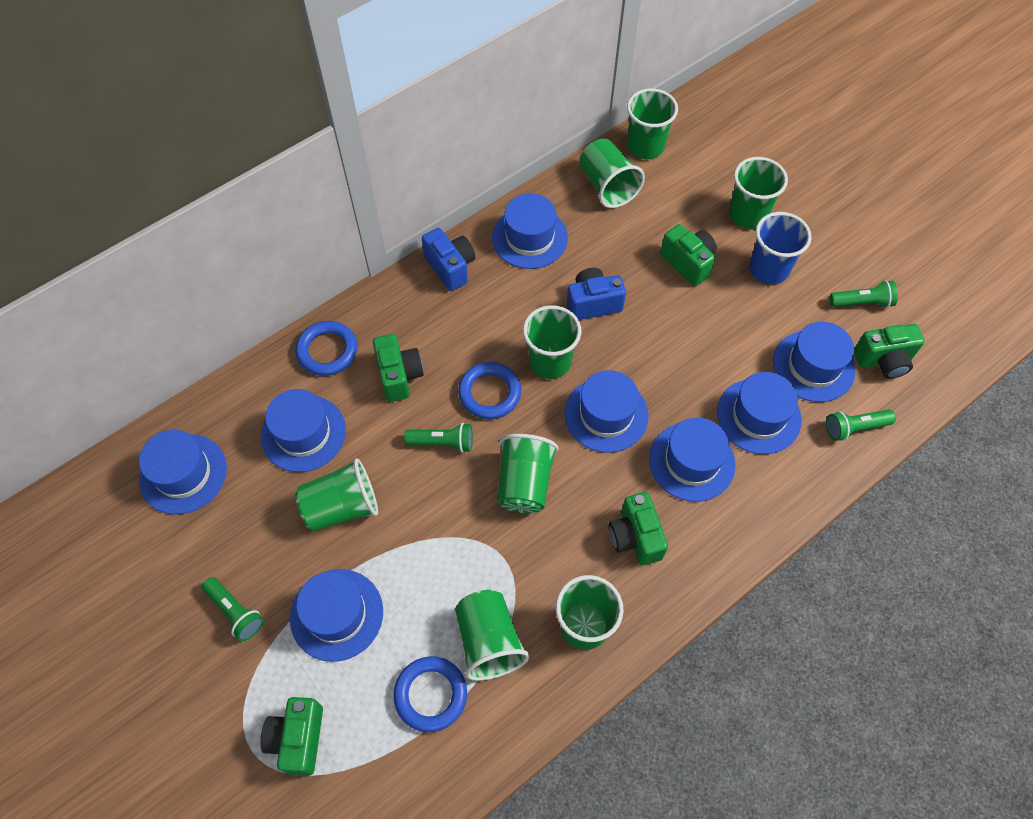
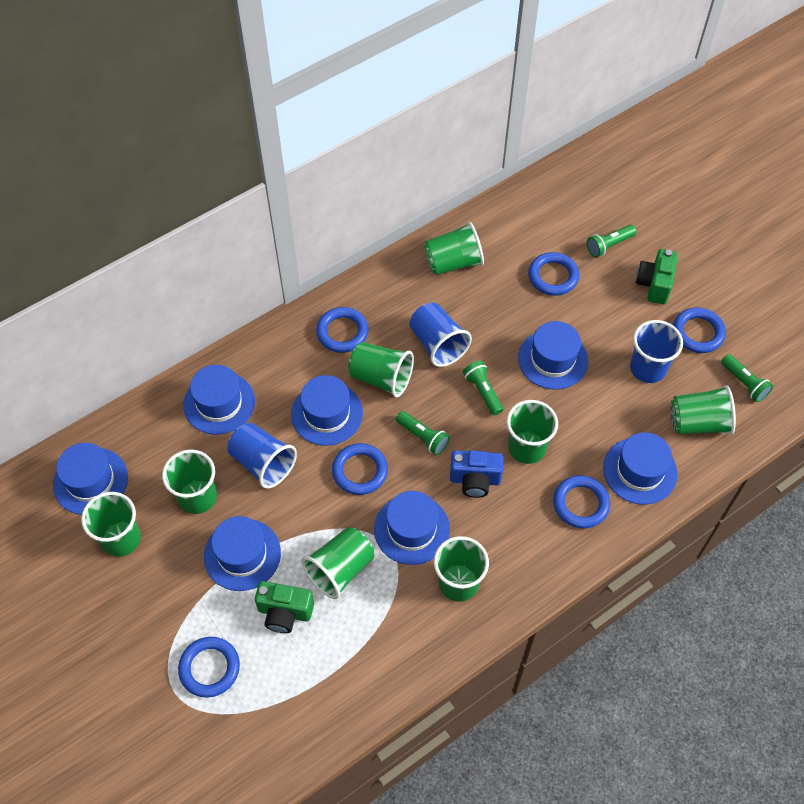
blue camera: [422,228,475,291] [567,268,626,320] = 2 -> [450,450,503,498] = 1
blue cup: [749,212,812,284] = 1 -> [227,423,297,489] [409,303,472,367] [630,320,683,383] = 3
blue hat: [139,430,227,515] [261,389,346,472] [290,569,383,662] [492,193,568,269] [564,370,648,453] [649,417,736,502] [717,372,802,454] [773,322,856,402] = 8 -> [53,443,128,515] [183,365,255,435] [204,516,281,591] [291,375,363,446] [374,491,450,565] [518,321,588,390] [603,432,678,505] = 7
blue ring: [296,321,357,376] [393,656,467,732] [458,362,521,419] = 3 -> [178,637,240,698] [316,307,369,353] [332,443,388,495] [528,252,579,296] [553,475,610,529] [673,307,726,353] = 6
green camera: [261,697,323,776] [373,334,424,402] [608,492,668,565] [660,224,717,286] [854,324,925,379] = 5 -> [255,581,314,633] [636,249,678,304] = 2

